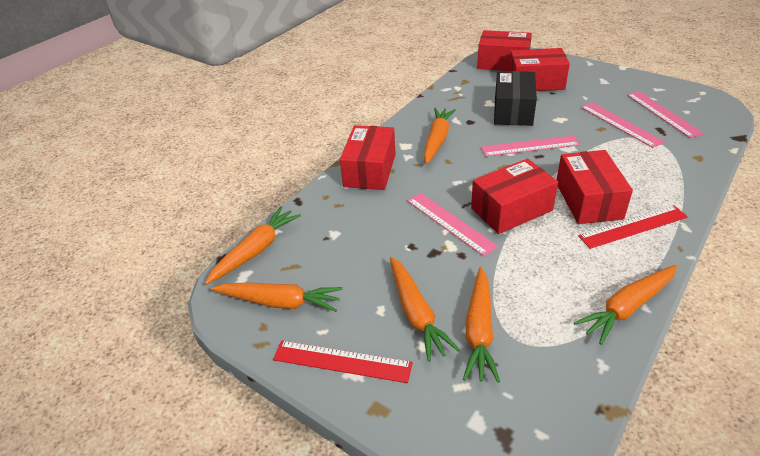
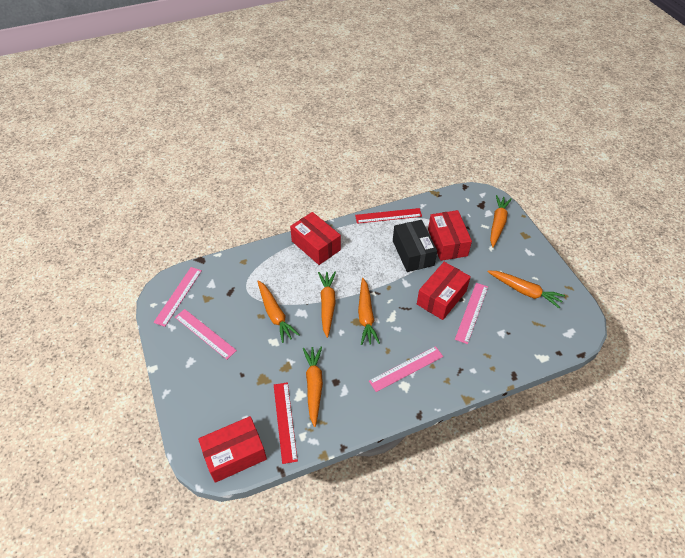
red box: [340,125,396,190] [471,159,558,234] [477,30,532,71] [509,48,570,91] [557,150,633,224] = 5 -> [198,416,267,483] [290,212,341,265] [417,262,471,320] [428,210,472,261] = 4

